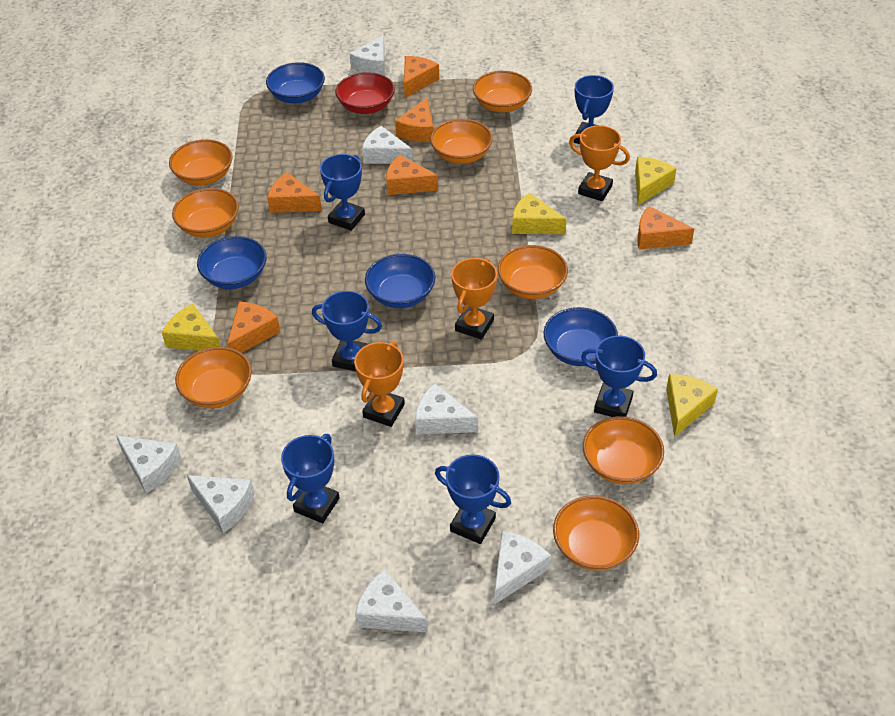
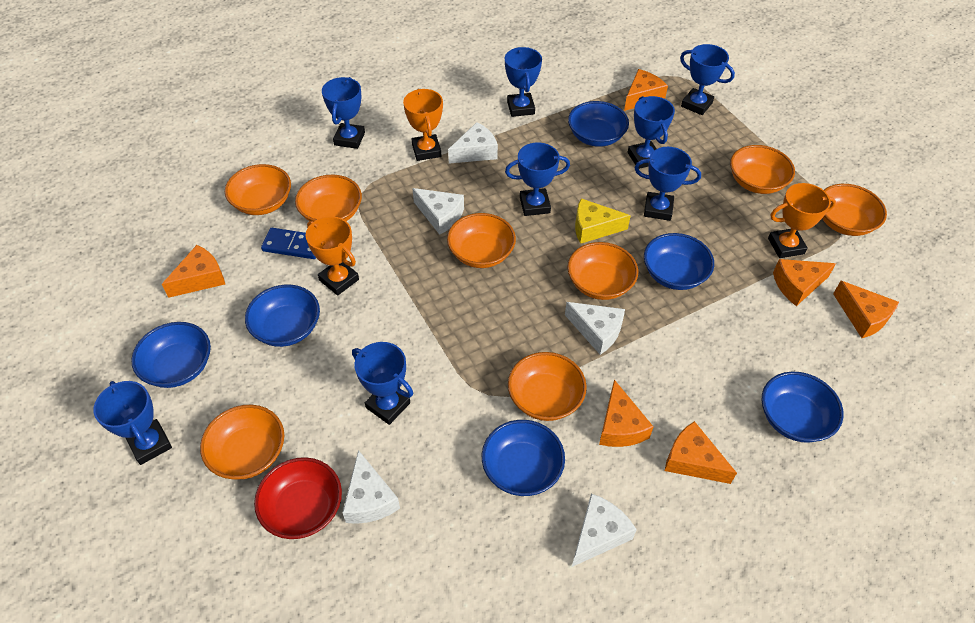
blue bowl: [197,236,266,289] [266,62,325,103] [365,254,435,308] [543,307,618,366] = 4 -> [131,322,211,388] [245,285,320,347] [482,420,565,496] [568,101,629,147] [644,233,714,290] [762,372,844,443] = 6
blue domino: none = 0 -> [261,228,316,259] = 1
blue trophy: [281,434,339,523] [312,291,382,371] [320,154,365,231] [435,454,511,544] [574,75,614,144] [581,336,657,417] = 6 -> [93,381,172,465] [322,77,365,149] [352,342,413,425] [505,47,542,117] [505,143,570,216] [628,96,675,169] [635,147,701,221] [680,44,735,115] = 8
white cheese: [116,436,181,493] [187,475,255,533] [350,35,385,76] [355,569,428,633] [362,126,413,164] [415,383,478,434] [494,531,551,605] = 7 -> [342,450,400,524] [412,188,464,235] [448,122,498,163] [565,302,625,355] [572,493,637,567] = 5
yellow cheese: [162,303,220,351] [512,193,567,234] [635,157,677,205] [666,374,718,437] = 4 -> [575,198,631,244] = 1

